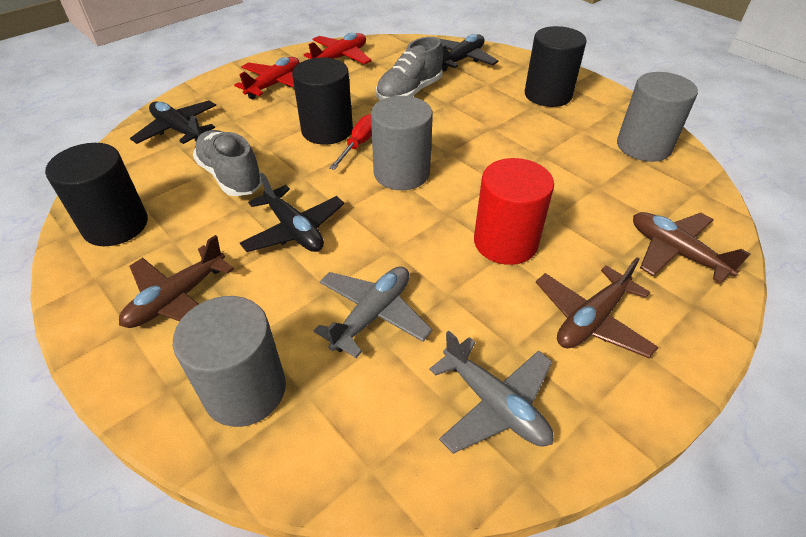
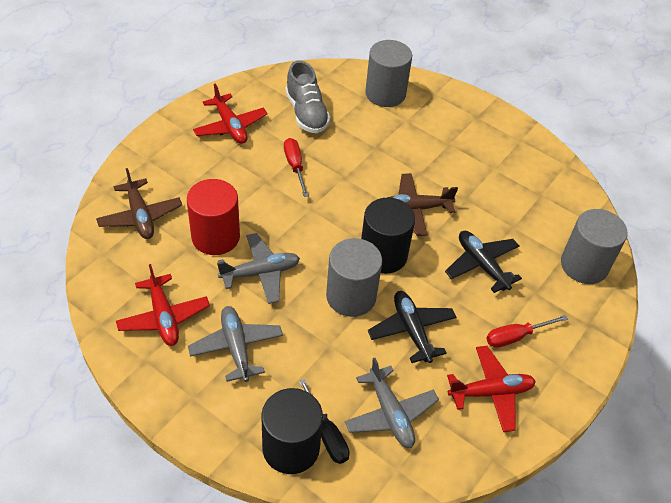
black cylinder: [45,143,148,246] [292,58,353,145] [525,26,587,107] = 3 -> [261,388,323,474] [361,198,415,274] = 2
black plane: [130,101,216,144] [240,173,344,252] [440,34,498,72] = 3 -> [368,291,457,363] [445,231,522,293] = 2
black screwdriver: none = 0 -> [299,379,349,464] = 1
brown plane: [119,235,234,328] [536,257,659,358] [633,212,750,284] = 3 -> [96,168,182,239] [387,173,458,236] = 2
grey plane: [314,267,433,358] [429,331,553,454] = 2 -> [188,306,283,382] [217,233,300,304] [345,358,439,448] = 3
grey shoe: [193,130,262,196] [376,37,443,101] = 2 -> [286,61,330,133] = 1
red plane: [234,57,300,99] [303,33,371,64] = 2 -> [116,264,210,346] [193,84,268,144] [447,346,536,432] = 3
red screwdriver: [329,114,372,170] = 1 -> [284,138,309,197] [486,315,568,348] = 2

